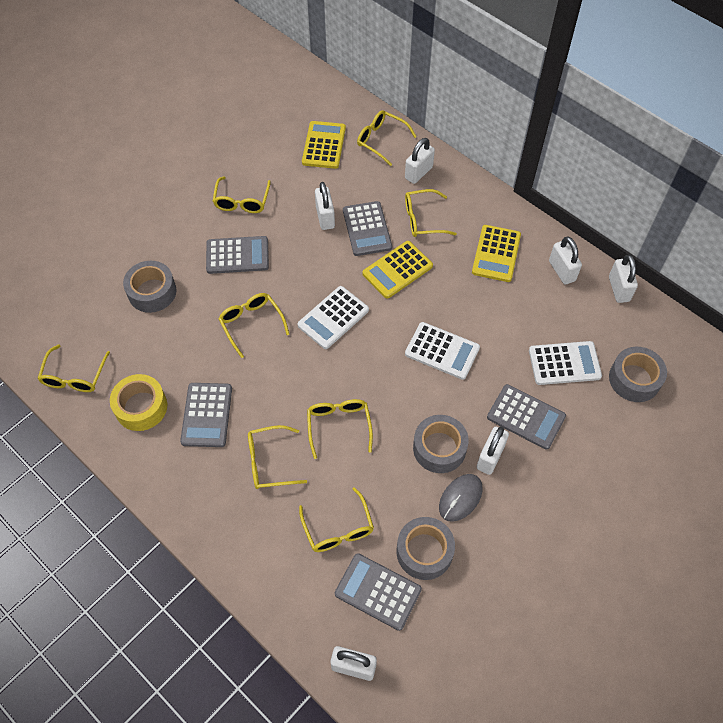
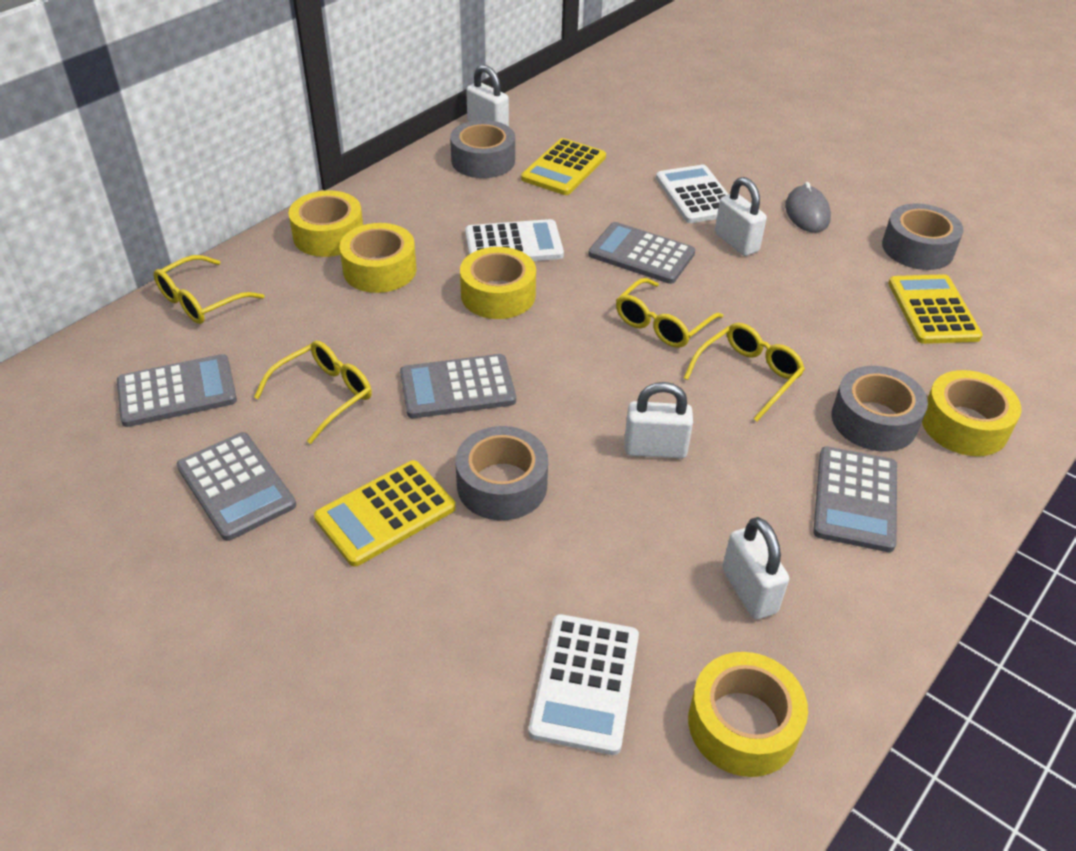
white padlock: [315,182,335,230] [331,646,377,681] [405,138,435,184] [477,427,509,475] [549,236,582,285] [609,255,638,303] = 6 -> [466,65,509,126] [624,382,693,458] [715,177,767,256] [722,517,789,619] = 4
yellow glasses: [37,344,110,392] [213,176,271,213] [219,293,289,358] [248,425,307,489] [299,487,374,552] [307,399,373,459] [357,110,417,166] [405,189,457,237] = 8 -> [154,255,264,324] [254,341,372,444] [616,278,723,348] [684,323,805,421] = 4
yellow tape: [110,374,167,431] = 1 -> [288,190,363,257] [340,223,417,293] [460,247,536,319] [688,652,808,777] [922,370,1022,456] = 5

